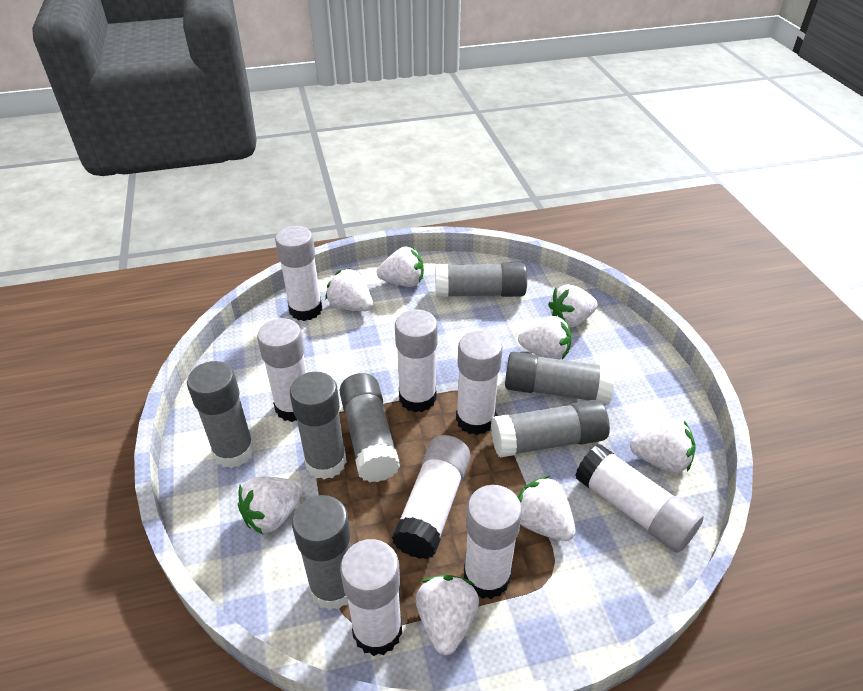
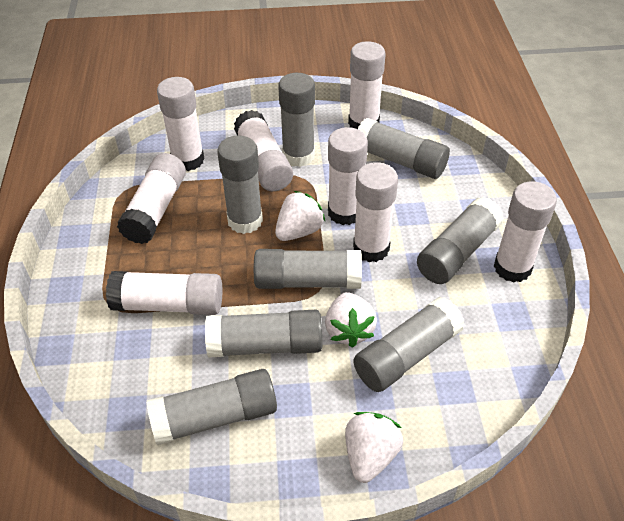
grey glue stick: [187,361,255,468] [290,372,347,479] [292,495,351,610] [339,373,400,482] [435,263,527,297] [491,400,610,457] [505,352,615,404] = 7 -> [147,369,277,445] [205,310,322,358] [217,136,263,234] [254,249,362,289] [278,73,315,167] [353,297,465,392] [358,118,450,179] [417,197,504,284] = 8
white strawberry: [238,476,303,535] [325,268,373,311] [377,247,424,287] [416,575,479,655] [518,316,572,360] [518,475,575,541] [548,284,598,328] [630,420,696,473] = 8 -> [275,191,325,241] [325,292,377,348] [345,412,403,483] = 3

